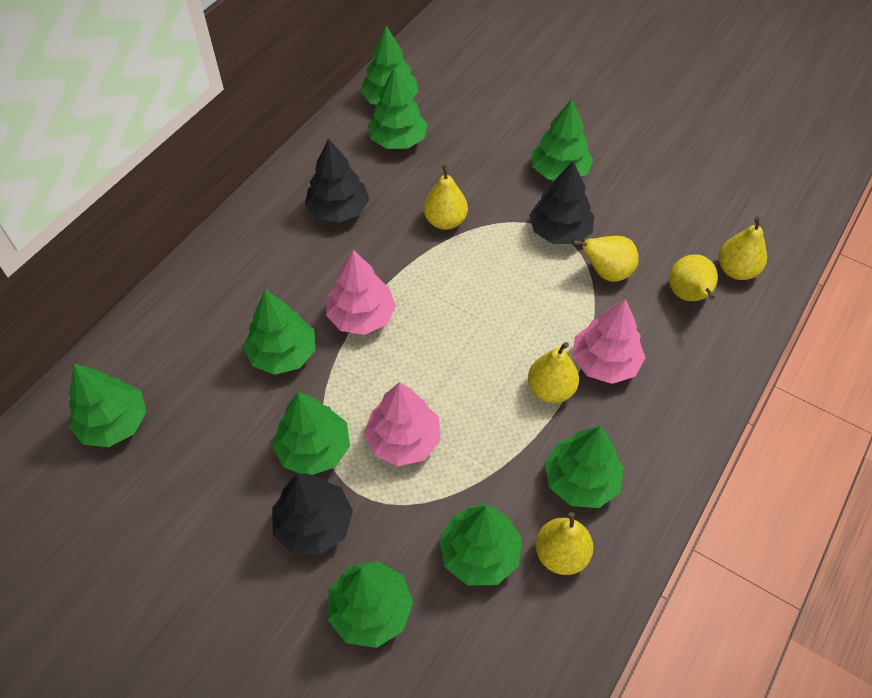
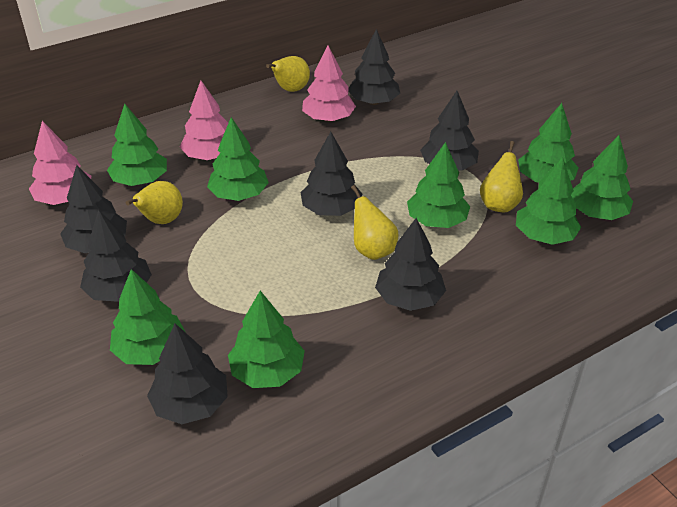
black tree: [272,474,353,555] [305,138,370,223] [529,161,594,244] = 3 -> [60,165,127,253] [80,210,152,302] [147,323,228,424] [301,132,362,216] [348,29,400,105] [375,218,446,311] [420,91,479,170] = 7
green tree: [69,364,147,447] [243,290,315,375] [272,392,350,475] [327,561,413,648] [360,26,419,105] [367,66,428,149] [439,504,522,585] [531,99,593,180] [545,426,624,508] = 9 -> [107,104,167,186] [110,269,185,365] [207,117,269,201] [228,291,305,388] [407,142,470,228] [516,157,581,245] [518,103,578,183] [571,135,633,220] = 8
yellow pear: [423,164,468,230] [528,342,579,403] [536,512,593,575] [572,236,639,282] [669,254,718,301] [718,216,767,280] = 6 -> [126,181,183,224] [266,56,310,92] [351,185,398,260] [480,141,523,212] = 4

